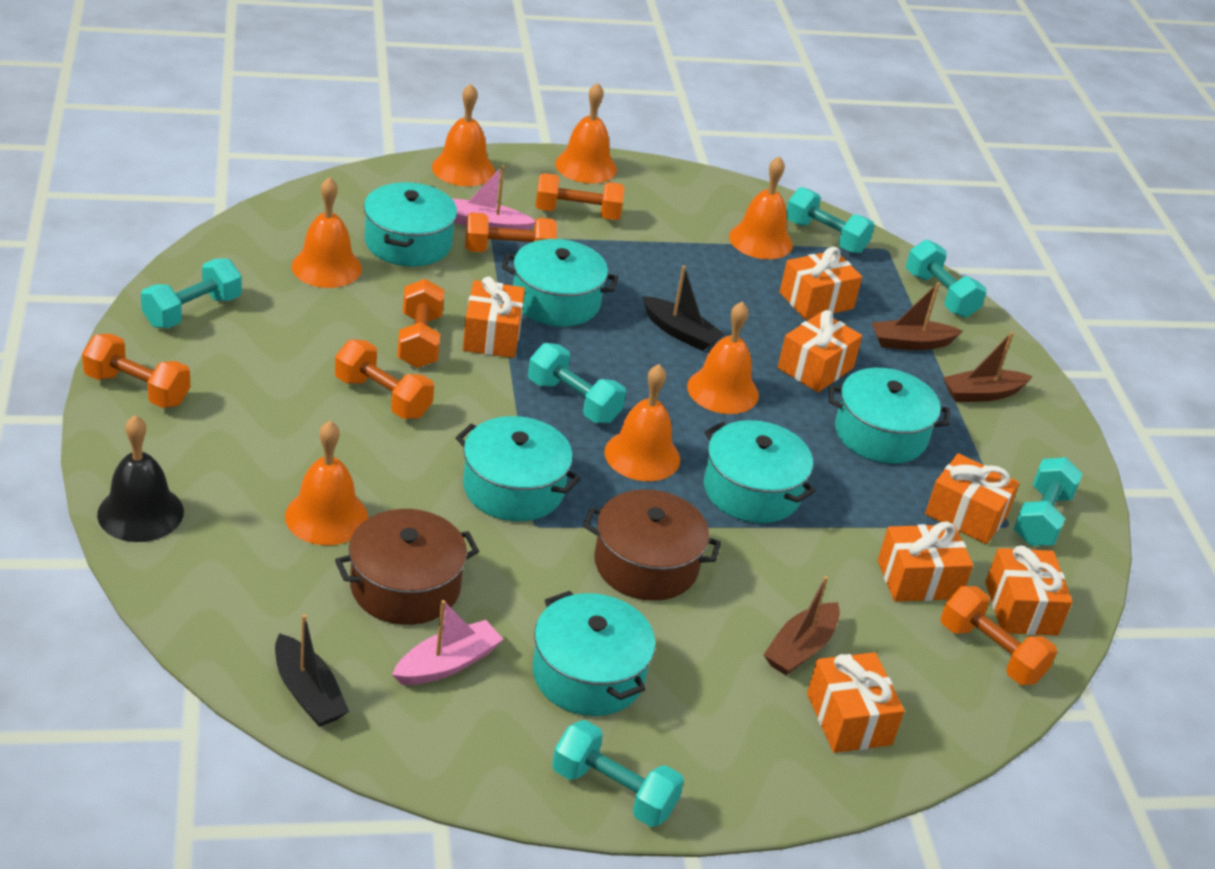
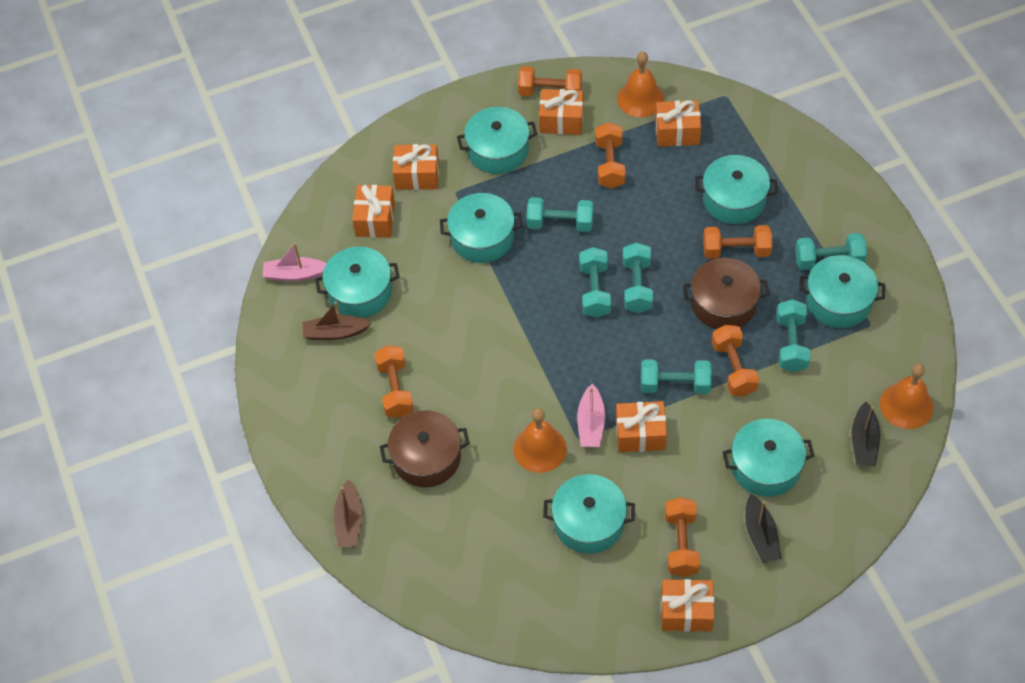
black bell: [97,415,184,542] = 1 -> none = 0
brown boat: [763,576,840,675] [871,282,962,350] [943,332,1033,402] = 3 -> [302,302,372,340] [334,479,362,547] = 2
orange bell: [285,421,368,545] [292,177,362,288] [432,84,495,186] [555,83,617,184] [604,364,680,481] [687,301,759,414] [729,156,793,259] = 7 -> [513,408,567,473] [617,51,664,117] [880,364,933,429] = 3
orange gift: [463,277,525,358] [778,310,862,392] [780,247,862,320] [807,652,905,753] [878,521,973,602] [925,453,1020,544] [985,545,1073,635] = 7 -> [352,185,395,238] [393,144,439,190] [539,89,584,135] [616,401,667,452] [655,100,701,147] [661,579,714,632] = 6
turquoise pot: [364,182,457,267] [456,416,581,521] [502,239,618,327] [533,591,656,716] [704,420,816,523] [829,368,950,464] = 6 -> [315,246,400,318] [440,193,522,263] [457,107,537,174] [543,474,635,554] [695,155,777,224] [723,419,814,497] [799,255,885,328] = 7

